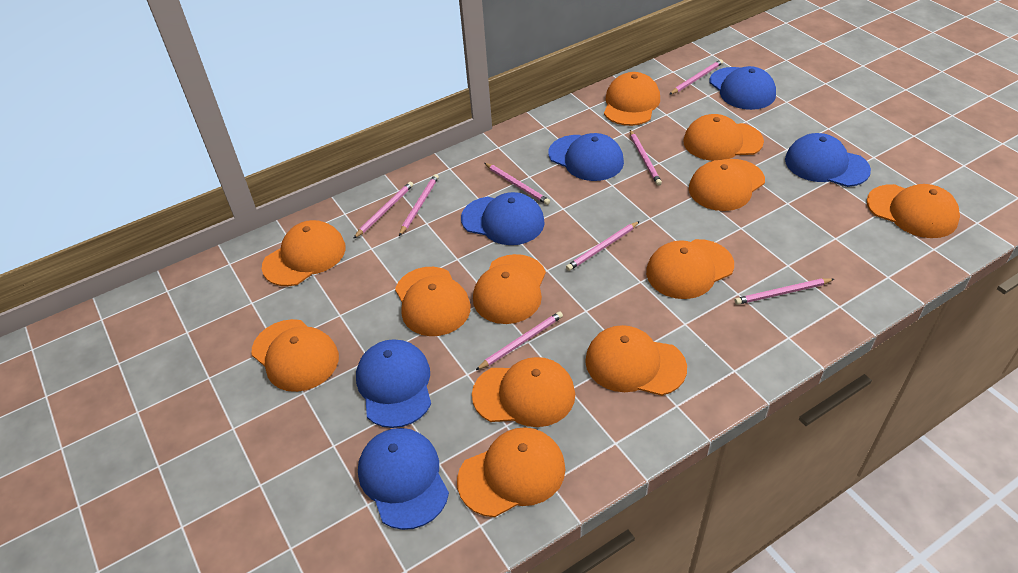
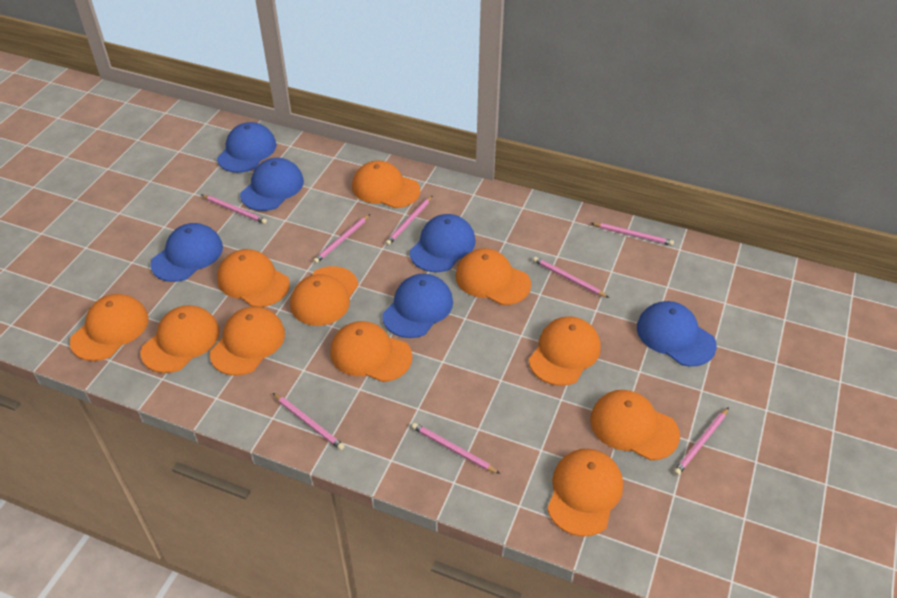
orange cap: [251,319,339,392] [262,220,345,286] [395,267,471,336] [457,427,565,517] [472,357,575,427] [473,254,546,324] [585,325,687,396] [604,72,660,126] [646,239,734,299] [683,114,764,161] [689,159,765,211] [867,184,960,238] = 12 -> [70,294,149,361] [140,305,220,373] [210,307,285,376] [217,249,290,307] [290,266,358,326] [330,321,412,382] [352,161,421,208] [455,248,531,305] [529,316,601,386] [547,449,623,537] [590,390,680,460] = 11

